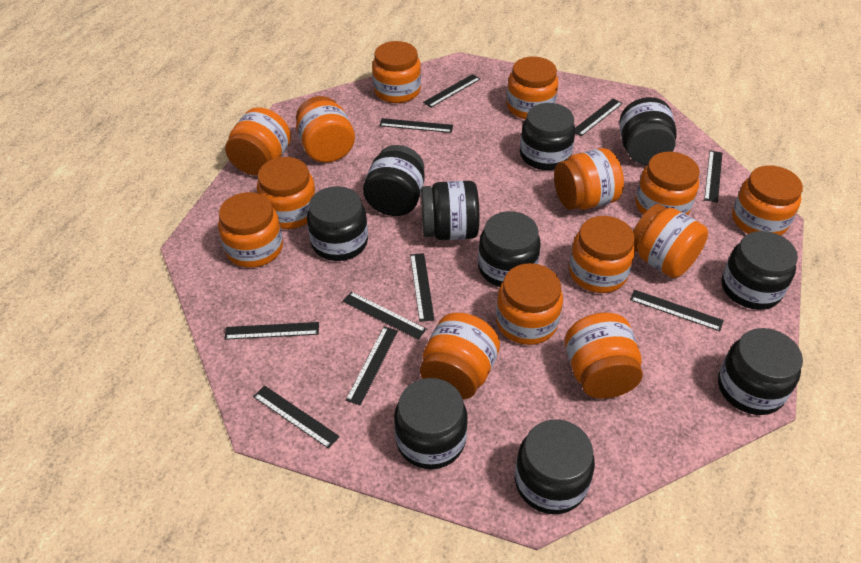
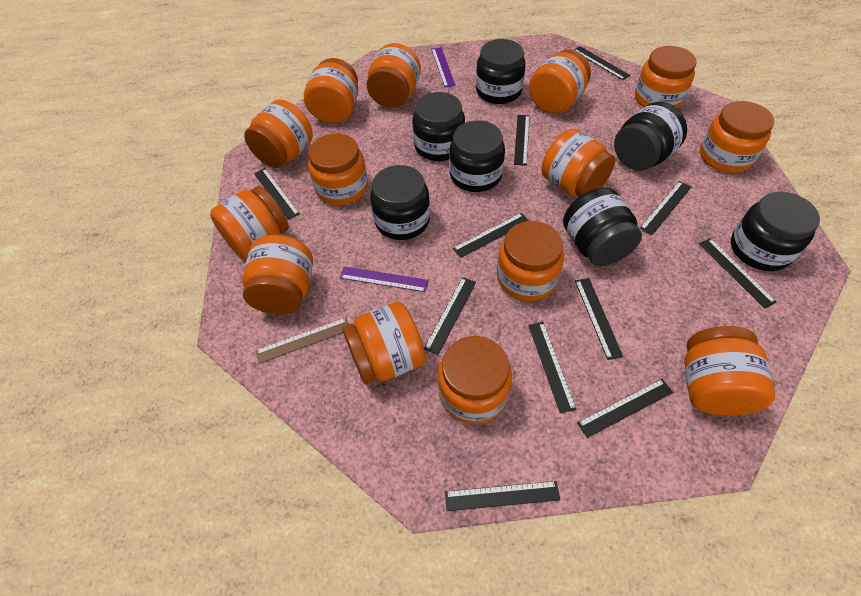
black jar: [307,186,368,261] [363,145,425,216] [394,378,468,469] [421,181,479,240] [478,211,541,287] [515,419,595,514] [520,103,576,170] [619,97,677,165] [718,328,803,415] [722,231,798,310] = 10 -> [370,165,430,240] [412,92,465,161] [449,120,505,192] [476,39,525,104] [563,188,642,266] [614,102,687,171] [731,192,820,271] = 7
black ruler: [224,322,319,340] [253,385,340,449] [343,292,426,340] [346,326,398,406] [379,118,453,133] [410,253,435,322] [423,74,480,108] [575,99,623,136] [630,290,724,331] [704,150,722,203] = 10 -> [254,168,300,220] [424,277,476,355] [445,481,560,511] [453,213,529,258] [514,115,530,166] [528,322,577,413] [574,46,630,80] [575,278,623,360] [577,379,673,438] [640,181,691,235] [699,238,776,308] = 11
brown ruler: none = 0 -> [255,318,349,364] = 1
purple ruler: none = 0 -> [340,266,429,292] [431,47,456,87] = 2

